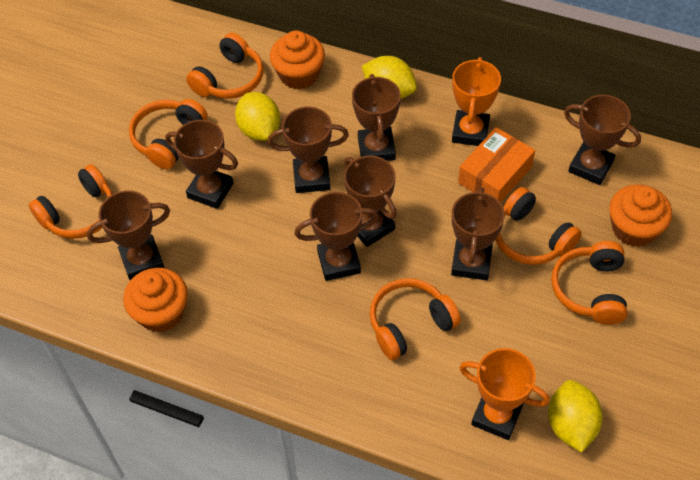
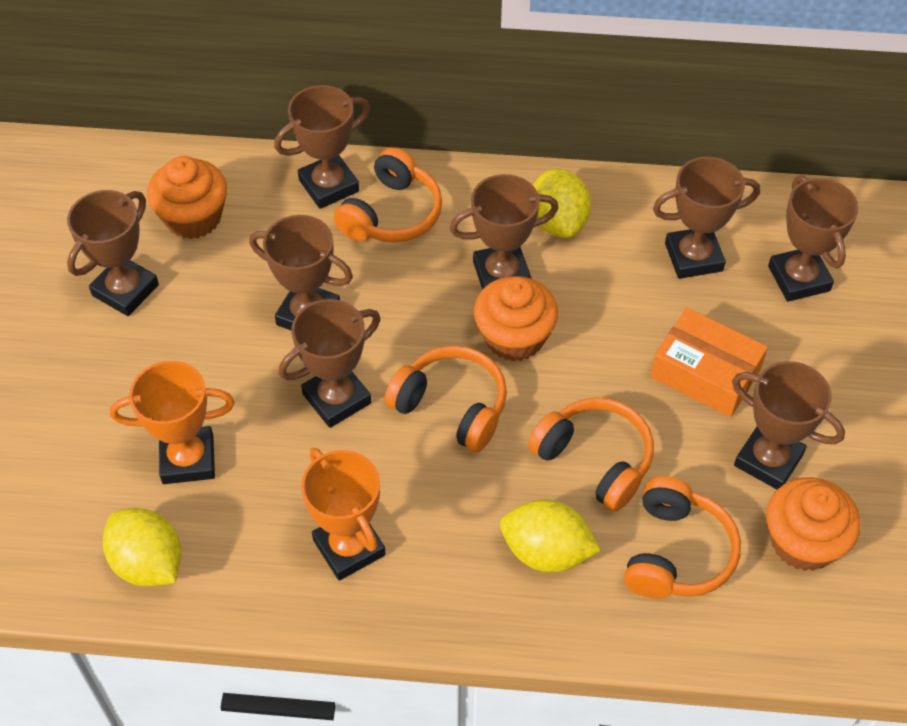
orange headphones: [29,164,113,239] [129,99,207,169] [186,33,263,99] [370,278,461,360] [495,187,582,265] [551,241,627,325] = 6 -> [334,147,442,242] [385,346,507,452] [528,398,654,512] [624,476,741,599] = 4

